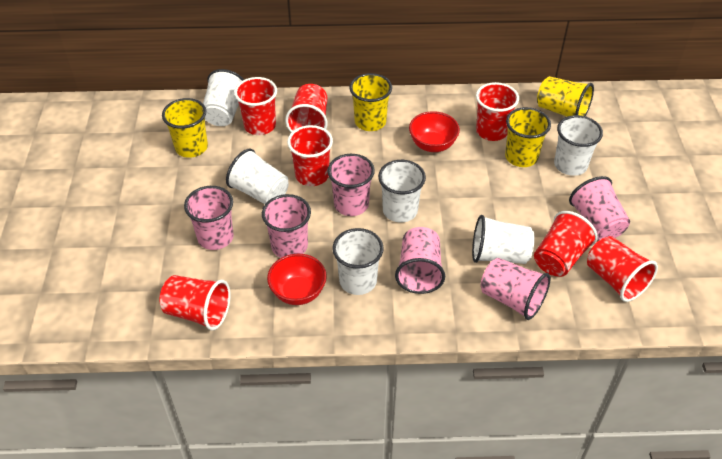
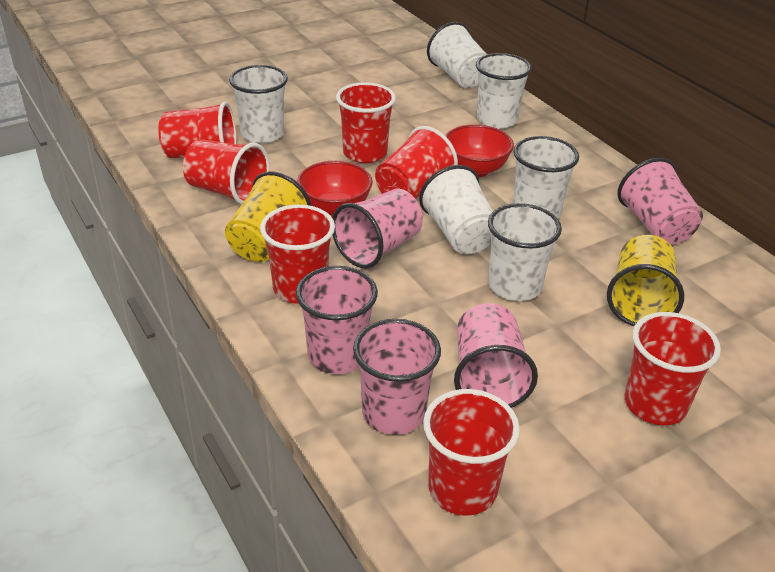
pink cup: [184,186,234,250] [262,194,311,258] [327,154,375,216] [395,227,445,294] [481,258,551,320] [569,176,630,240] = 6 -> [296,266,378,374] [332,189,423,268] [353,319,441,435] [454,303,538,408] [617,158,703,245] = 5
yellow cup: [162,98,208,158] [350,73,392,131] [505,107,551,167] [537,76,594,117] = 4 -> [225,171,311,262] [607,235,684,326] = 2

